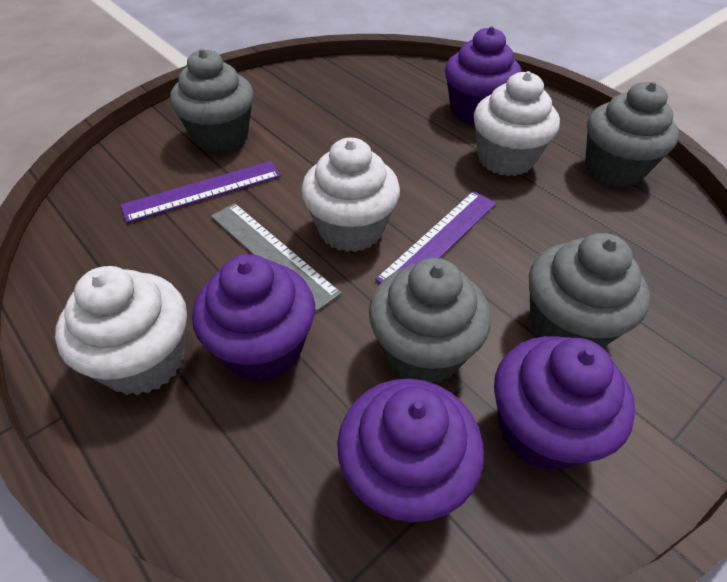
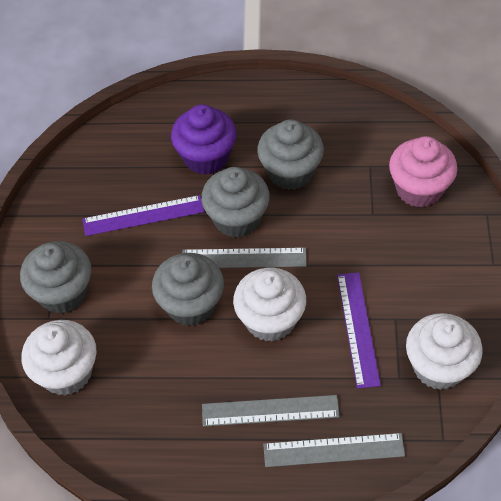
grey ruler: [211,203,342,311] = 1 -> [182,248,306,268] [202,395,340,427] [263,433,405,467] = 3
pink cupcake: none = 0 -> [389,136,457,208] = 1
purple cupcake: [192,254,315,382] [337,379,484,523] [445,26,521,125] [494,336,635,471] = 4 -> [171,104,236,175] = 1

